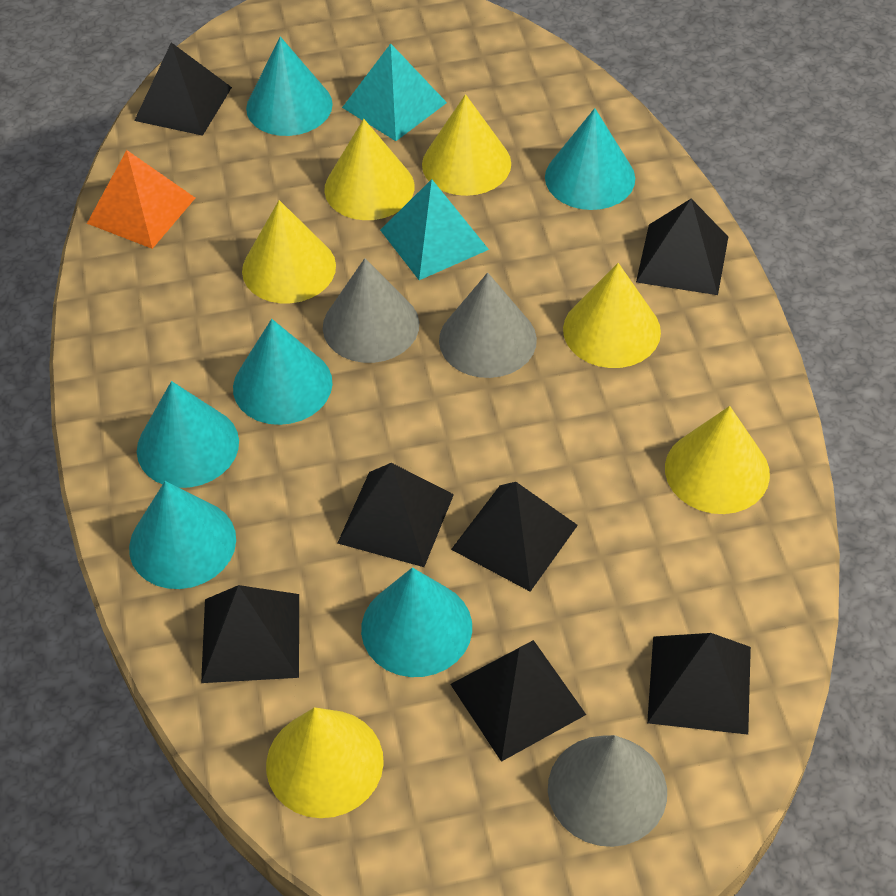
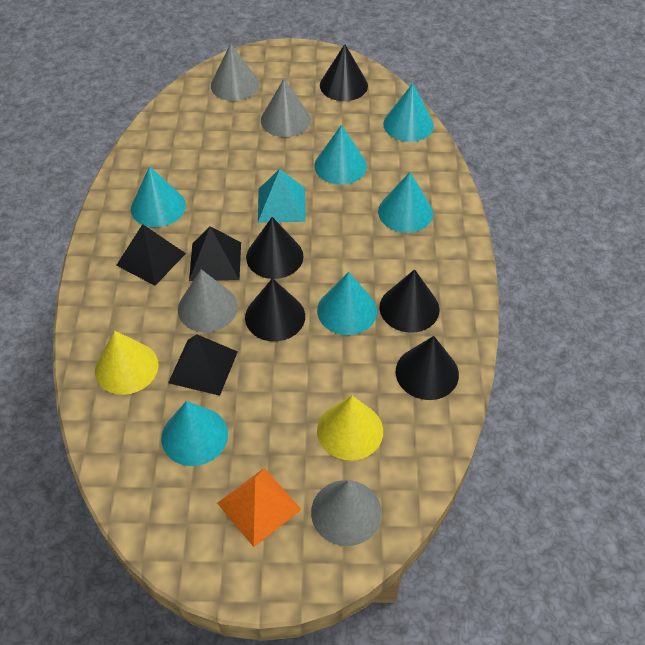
black cone: none = 0 -> [245,278,305,341] [246,217,304,279] [320,44,368,101] [379,269,439,333] [396,336,459,400] = 5
black pyramid: [134,43,232,136] [201,585,299,683] [337,463,454,567] [450,640,586,762] [451,482,578,592] [636,199,728,295] [647,633,751,735] = 7 -> [116,224,186,286] [168,334,238,396] [189,226,241,281] = 3
grey cone: [323,258,419,363] [439,272,537,378] [548,735,667,847] = 3 -> [178,269,238,332] [211,44,259,101] [261,79,311,137] [311,480,382,546] = 4
turquoise pyramid: [342,44,447,141] [380,179,489,280] = 2 -> [258,169,306,223] = 1
yellow cone: [242,200,336,303] [266,707,384,818] [324,119,414,220] [422,94,511,196] [563,263,661,368] [665,406,770,514] = 6 -> [95,330,159,395] [317,396,383,460] = 2

